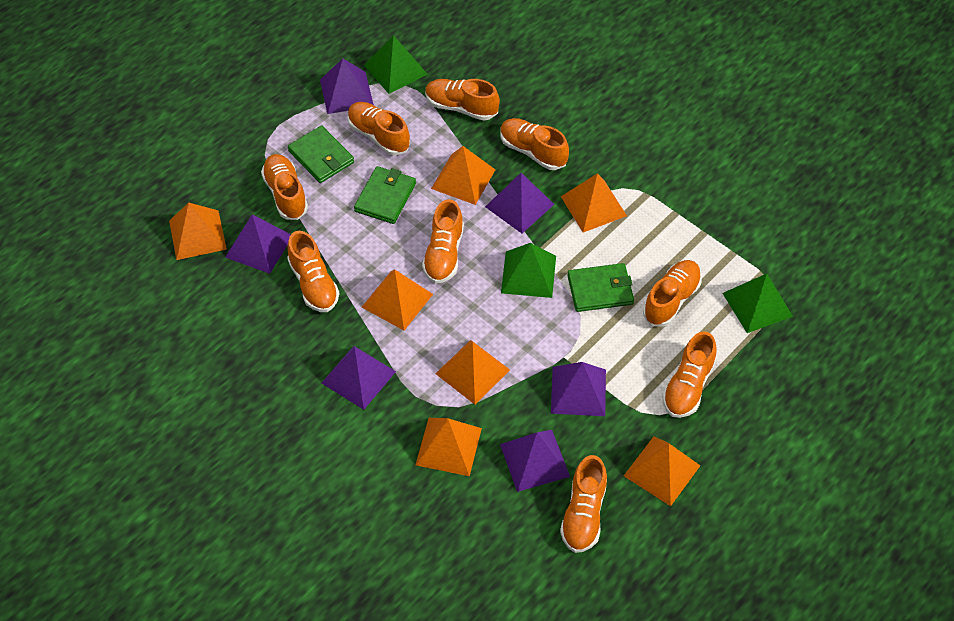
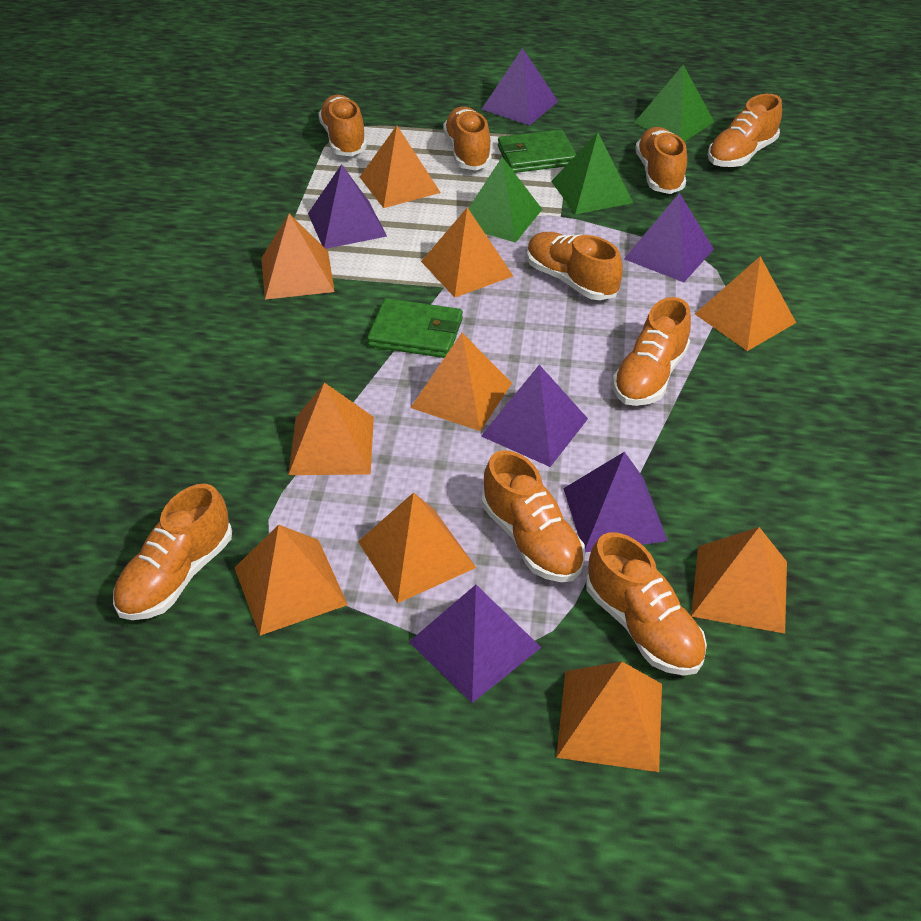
green wallet: [288,125,354,183] [354,166,416,224] [567,263,634,312] = 3 -> [367,298,463,358] [498,129,576,173] = 2
orange pyramid: [169,203,227,260] [362,269,433,331] [416,418,482,476] [431,146,495,205] [435,340,510,404] [561,173,627,233] [624,437,700,506] = 7 -> [235,525,348,636] [261,214,335,300] [288,382,374,475] [358,492,476,603] [360,125,441,208] [410,333,512,431] [421,207,513,298] [556,662,662,772] [691,527,787,634] [695,256,796,351] = 10

